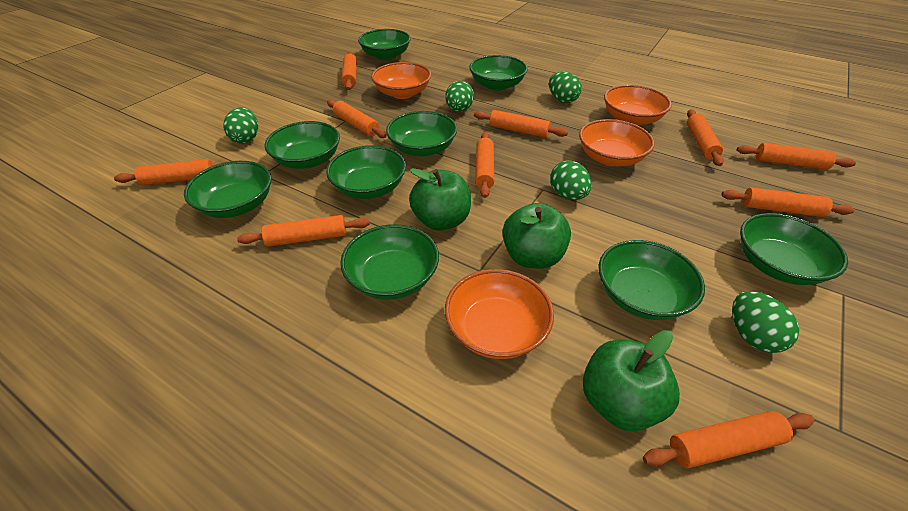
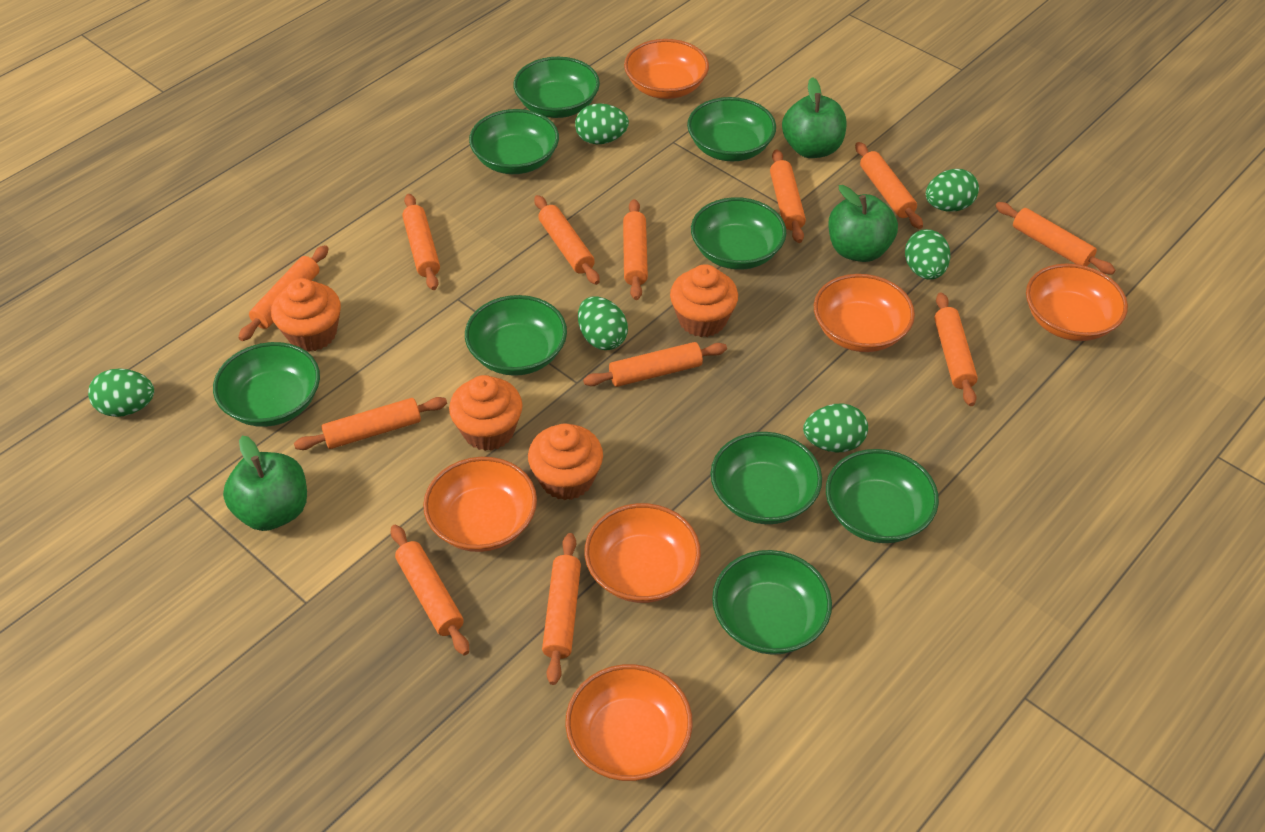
green egg: [223,107,258,144] [446,81,474,112] [549,71,582,103] [550,160,592,200] [732,291,799,353] = 5 -> [88,368,154,417] [575,103,629,144] [578,296,628,350] [803,403,868,453] [905,229,950,280] [926,169,979,211] = 6
orange bowl: [371,62,431,99] [445,269,554,359] [579,119,654,166] [604,85,672,125] = 4 -> [423,457,537,552] [565,664,693,781] [584,503,701,603] [624,39,709,99] [814,274,915,352] [1026,263,1128,341] = 6
orange cupcake: none = 0 -> [271,278,341,352] [449,375,523,451] [528,423,603,500] [670,264,738,337] = 4
orange rolling pin: [114,159,225,185] [237,215,370,247] [327,100,387,138] [342,52,357,90] [474,110,568,138] [475,132,494,198] [643,411,815,468] [687,109,724,166] [721,187,855,217] [737,143,856,170] = 10 -> [238,245,329,341] [294,397,447,450] [391,525,469,655] [402,194,440,290] [534,195,600,285] [542,533,581,685] [583,342,727,387] [623,199,648,300] [770,149,806,243] [855,142,923,229] [934,292,978,406] [996,202,1116,275] = 12

